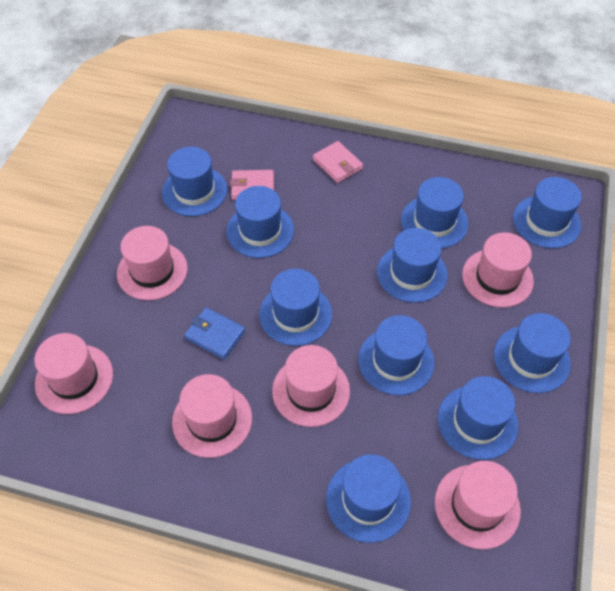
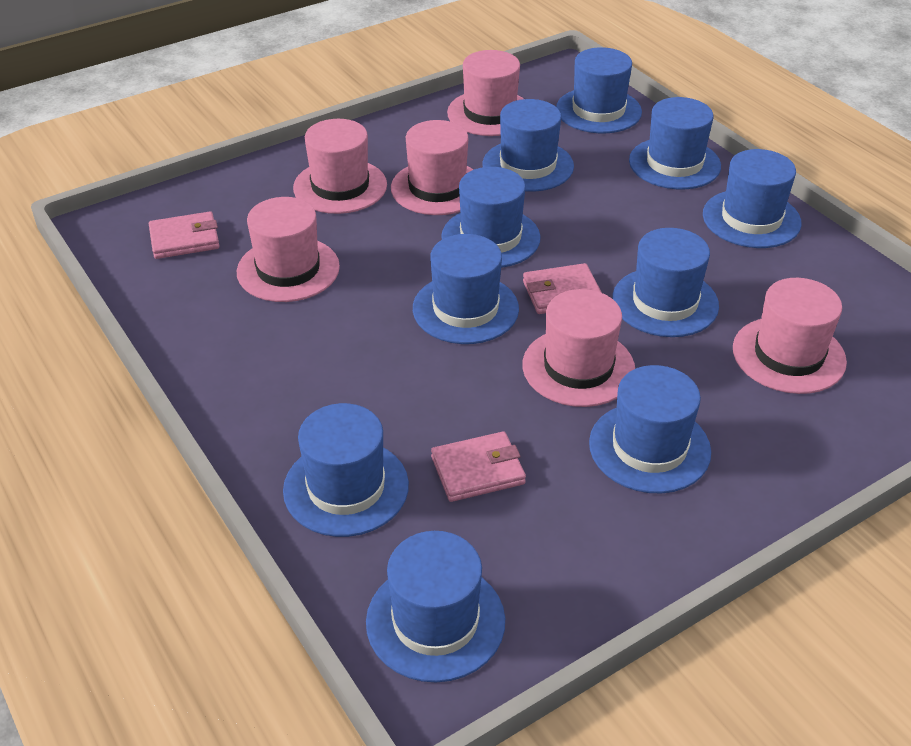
blue wallet: [184,307,245,359] = 1 -> none = 0
pink wallet: [230,170,274,200] [313,141,363,183] = 2 -> [149,211,219,259] [431,431,526,502] [523,263,602,314] = 3

